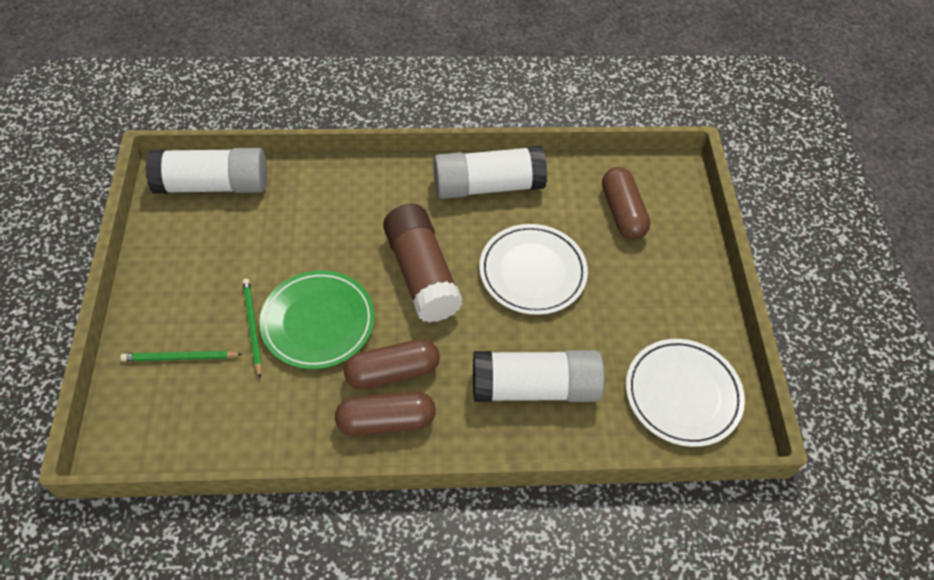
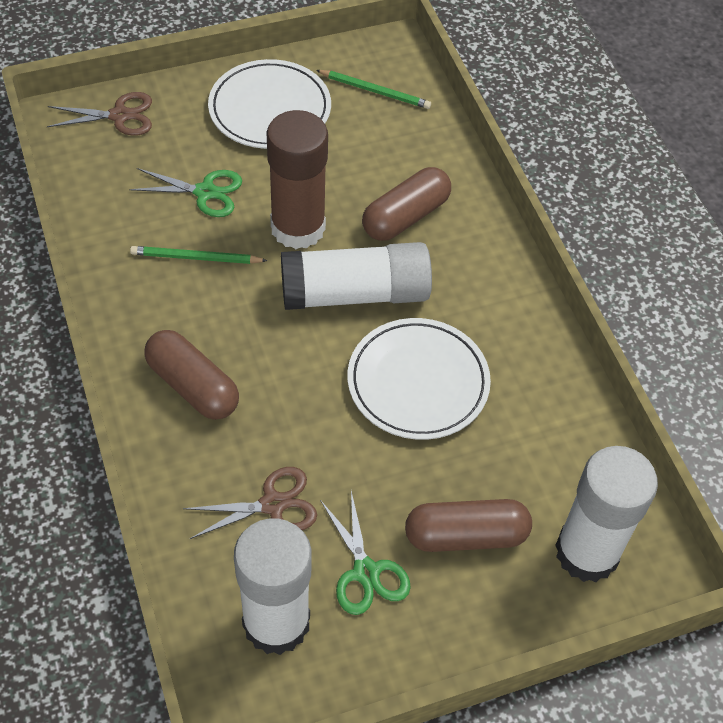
brown scissors: none = 0 -> [47,92,152,136] [183,467,317,539] = 2
green plate: [259,270,375,369] = 1 -> none = 0
green scissors: none = 0 -> [129,168,242,217] [320,491,411,615] = 2

